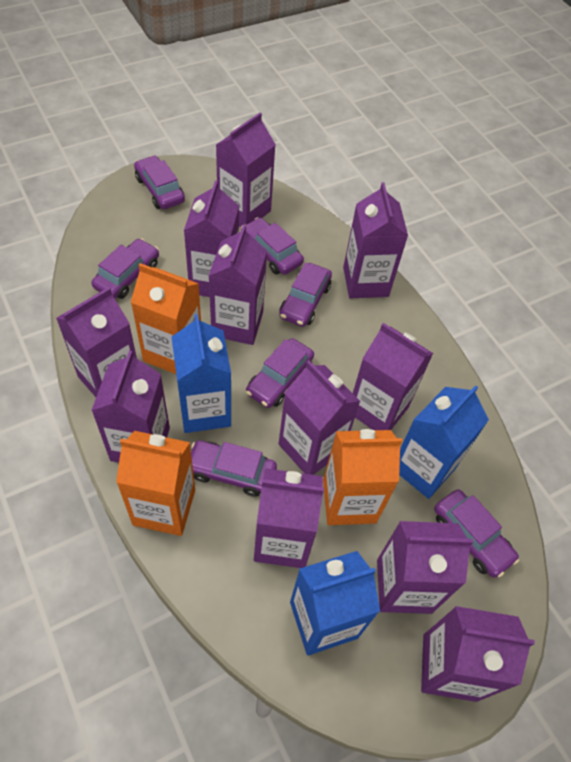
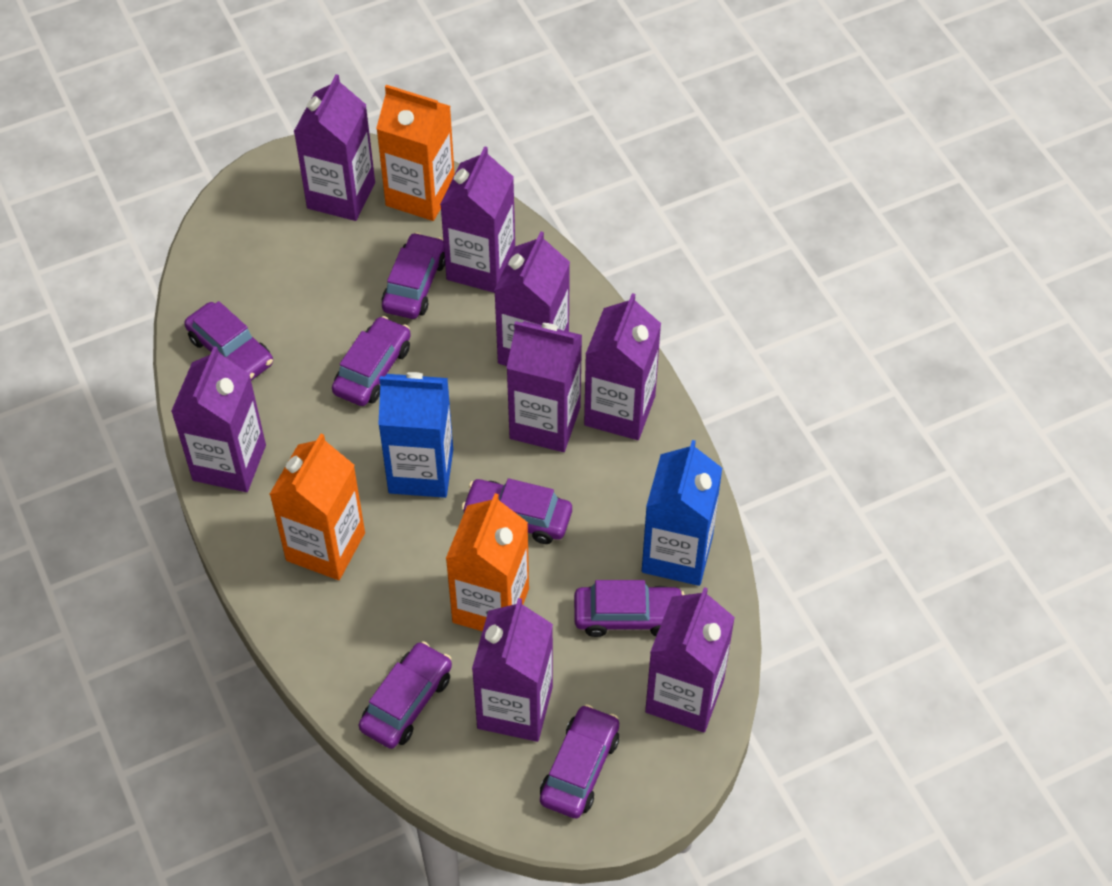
blue carton: [171,314,231,433] [290,551,380,656] [399,385,489,499] = 3 -> [378,372,453,498] [642,440,722,586] = 2
purple carton: [56,287,137,397] [91,351,170,463] [184,180,239,297] [209,225,267,345] [216,113,276,227] [254,468,324,568] [279,361,360,475] [343,183,408,298] [353,323,433,430] [377,521,473,614] [421,606,535,702] = 11 -> [171,346,266,492] [294,74,375,221] [440,146,515,293] [472,598,553,742] [494,231,570,366] [507,321,582,452] [584,293,661,440] [645,587,735,732] = 8

